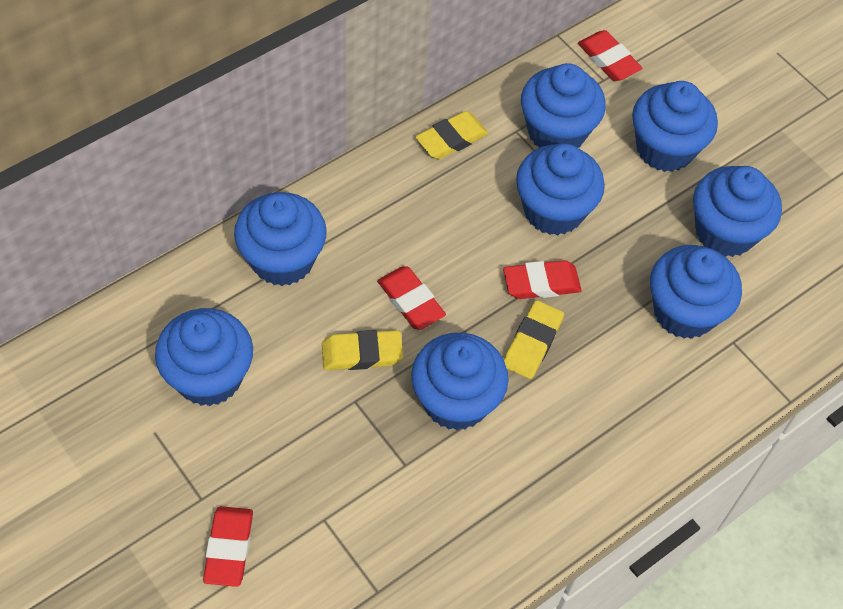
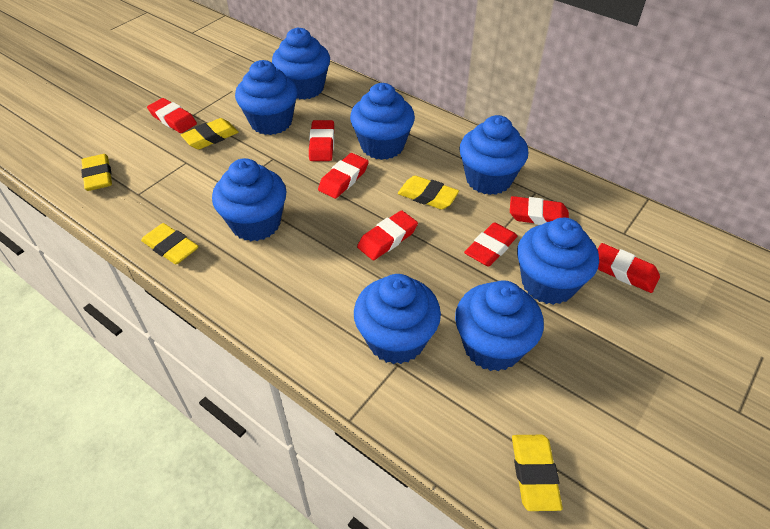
red eraser: [203,506,253,587] [377,266,446,330] [503,260,581,299] [578,30,642,81] = 4 -> [147,98,197,133] [309,120,334,161] [318,153,369,199] [357,210,418,260] [464,222,517,267] [510,196,569,225] [597,243,660,293] = 7
yellow eraser: [322,330,403,370] [416,111,489,159] [504,300,564,379] = 3 -> [81,154,112,191] [141,223,199,264] [181,118,239,149] [398,176,459,209] [512,435,563,511] = 5

